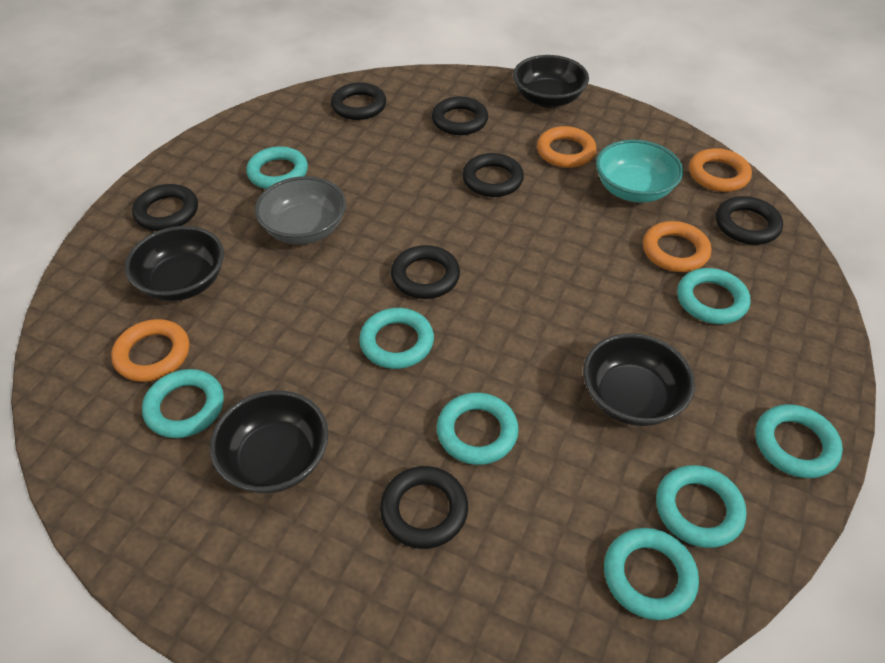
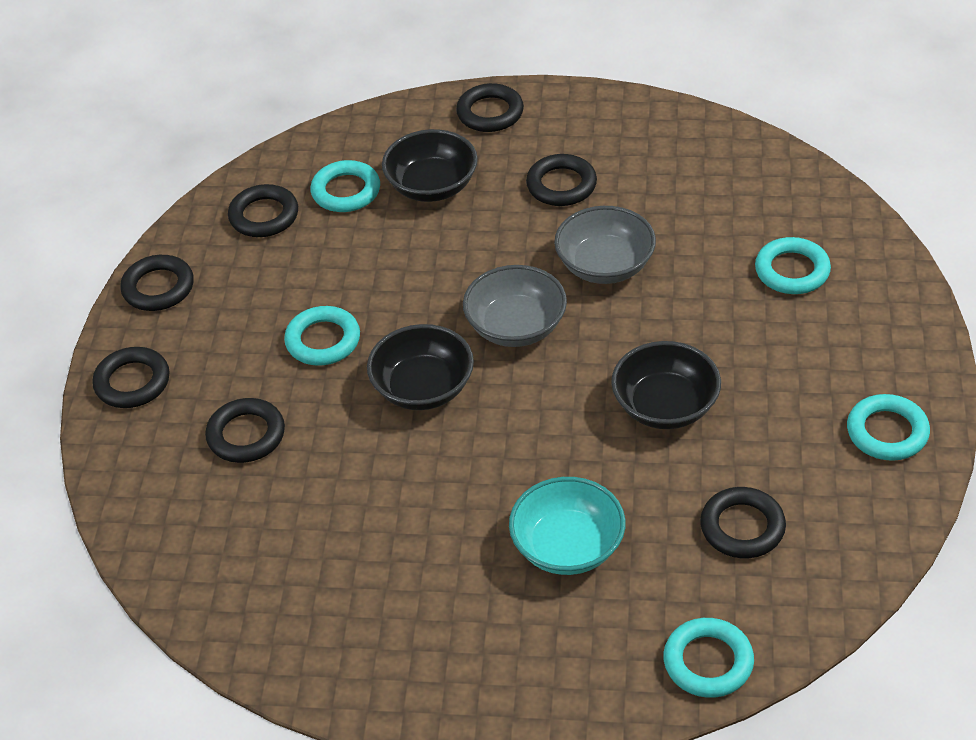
black bowl: [125,226,224,301] [210,390,328,493] [513,55,589,108] [583,333,695,426] = 4 -> [367,324,474,410] [382,129,478,202] [611,341,721,429] = 3
grey bowl: [255,176,346,244] = 1 -> [463,265,567,347] [554,206,656,284] = 2
orange ring: [111,319,189,382] [537,126,596,168] [643,221,711,272] [689,148,752,192] = 4 -> none = 0
turquoise ring: [142,369,224,438] [246,146,308,189] [359,308,434,369] [437,392,519,465] [604,528,699,620] [656,465,747,548] [677,268,750,324] [755,404,843,478] = 8 -> [284,306,360,366] [310,160,380,212] [663,618,754,698] [755,237,831,294] [847,394,930,461] = 5

